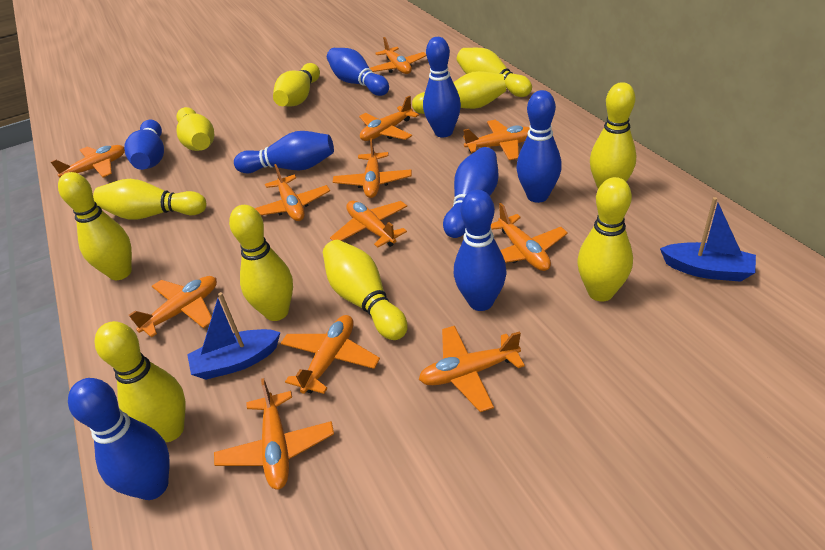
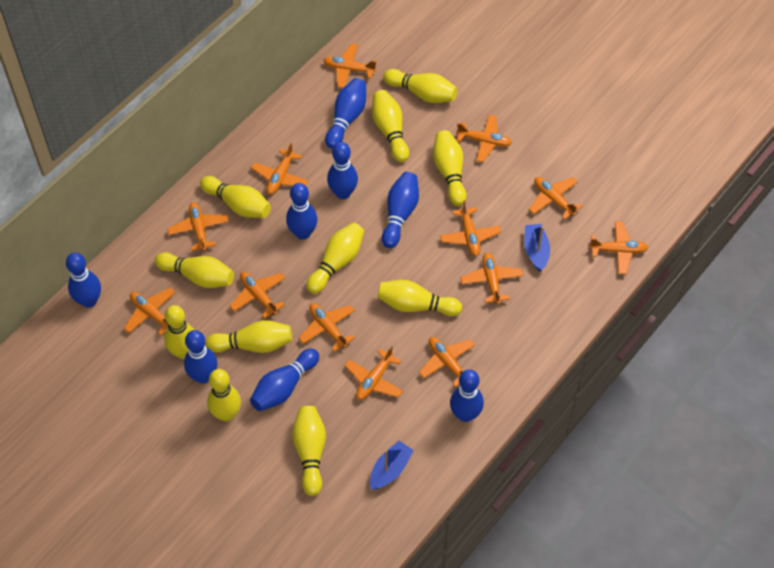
orange plane: [51,145,125,178] [129,276,217,338] [214,378,334,490] [255,164,330,221] [281,315,380,394] [330,201,407,248] [333,138,412,198] [359,95,419,141] [370,37,427,74] [419,326,525,412] [463,120,530,160] [491,203,568,271] = 12 -> [124,288,176,335] [167,202,229,251] [230,272,285,319] [251,143,309,195] [299,303,355,352] [323,43,377,88] [345,346,403,400] [419,337,475,387] [440,200,501,256] [457,115,512,162] [461,253,523,304] [529,177,582,220] [589,221,649,274] = 13

